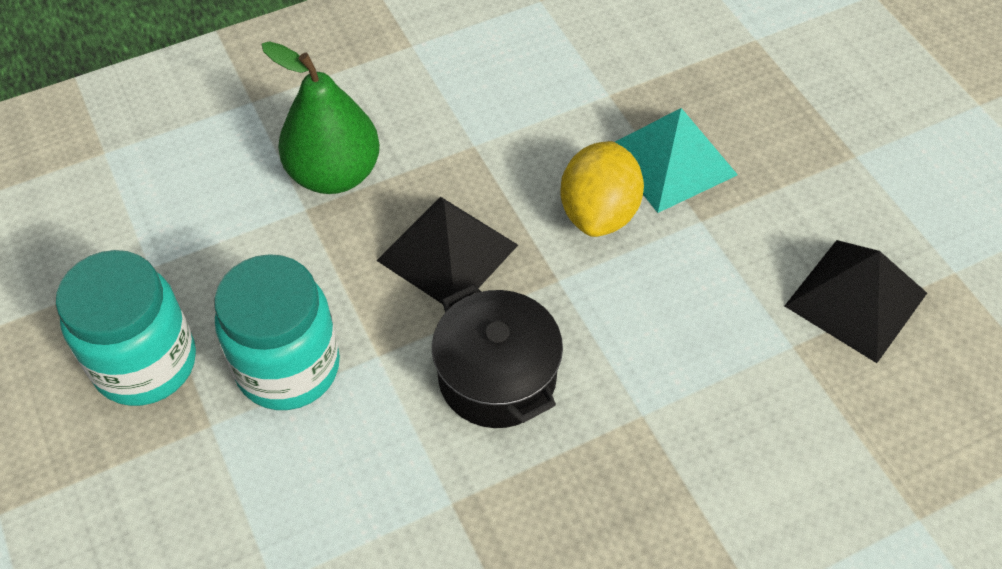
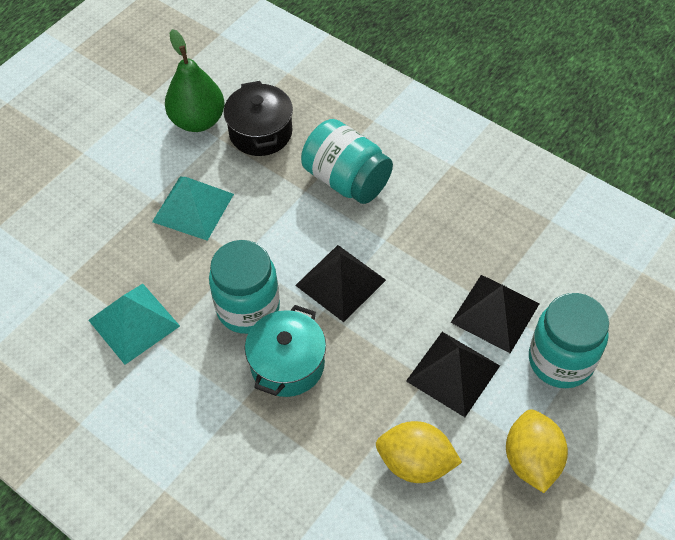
black pyramid: [376,197,518,307] [785,240,927,363] = 2 -> [295,245,386,322] [406,332,500,417] [451,275,539,353] = 3
turquoise jar: [56,250,196,406] [214,254,340,410] = 2 -> [209,240,280,334] [301,119,393,204] [529,293,609,388] = 3
turquoise pot: none = 0 -> [245,305,326,397] = 1
turquoise pyramid: [615,108,738,213] = 1 -> [88,284,180,365] [152,177,234,241] = 2
yellow lemon: [560,141,644,237] = 1 -> [376,421,462,483] [506,410,568,493] = 2

